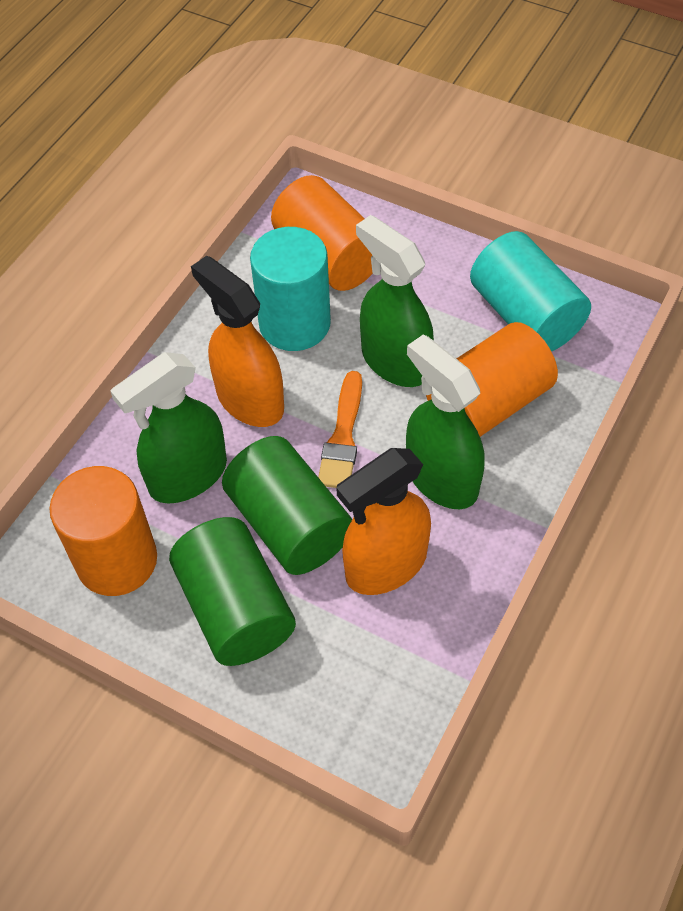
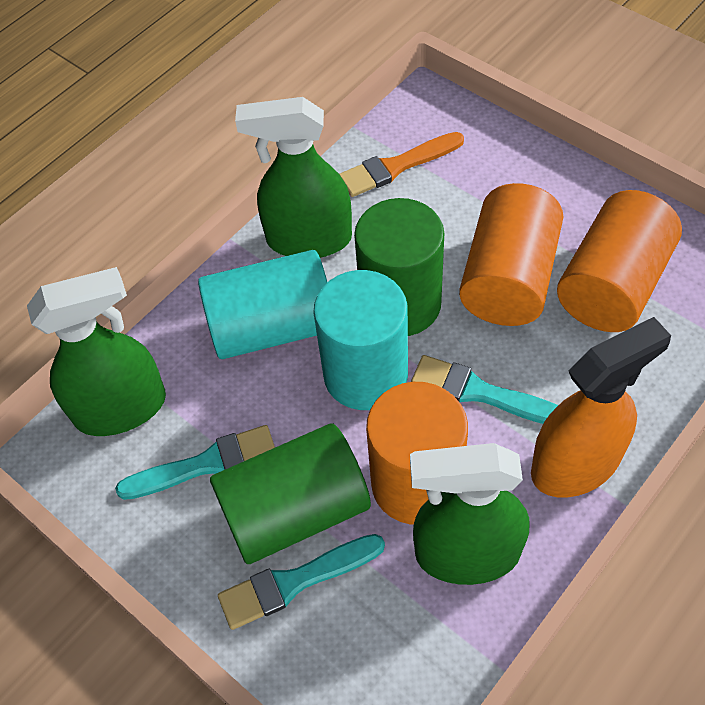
orange spray bottle: [191,256,284,427] [336,448,431,595] = 2 -> [531,317,671,498] = 1
turquoise brush: none = 0 -> [115,425,275,500] [218,534,385,630] [411,355,558,424] = 3

